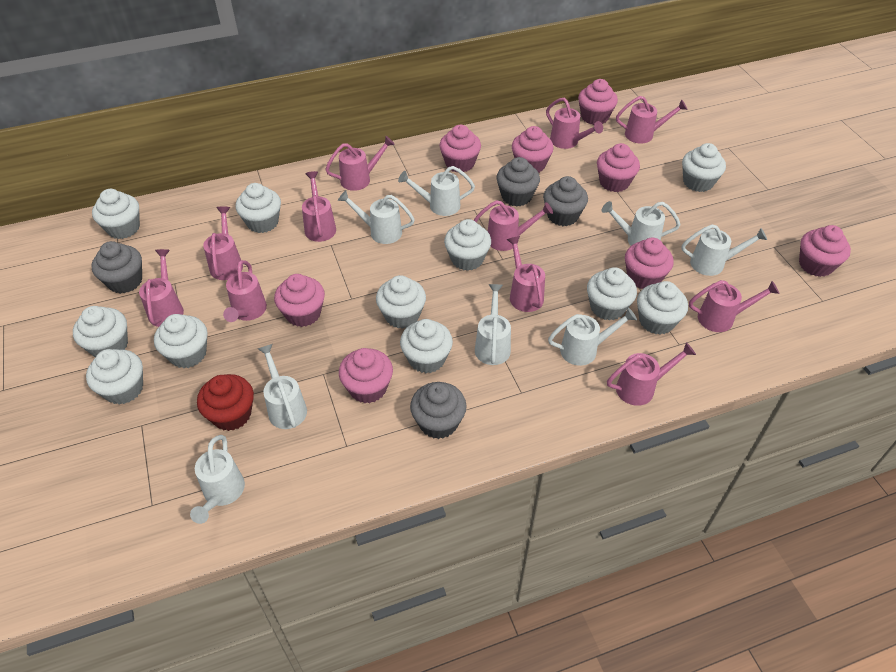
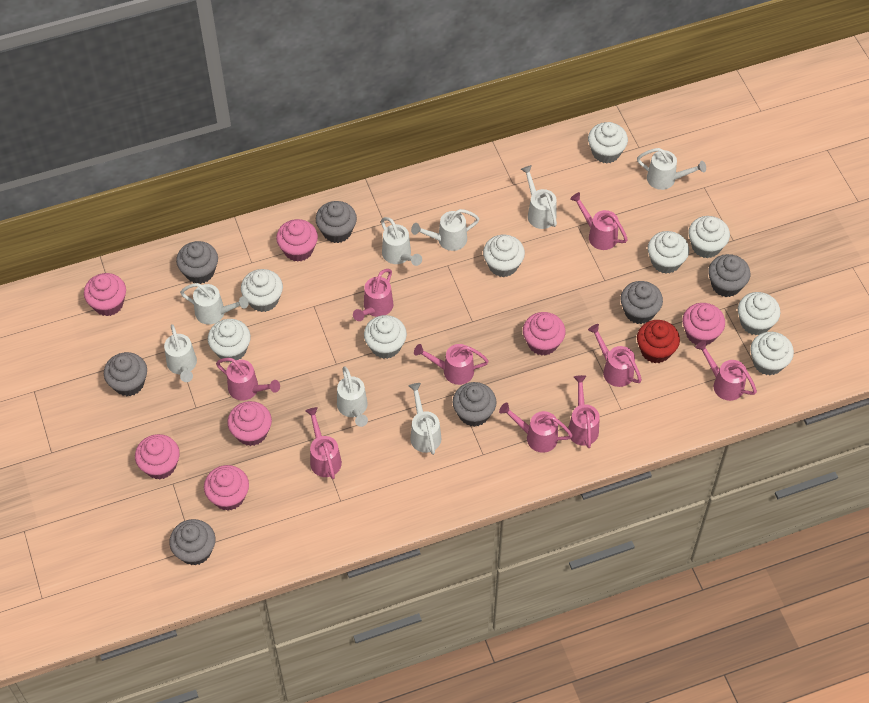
grey cupcake: [92,241,142,294] [410,382,467,439] [497,157,540,207] [543,176,588,226] = 4 -> [104,352,147,397] [169,519,215,566] [176,241,218,284] [316,201,357,243] [453,382,496,427] [620,281,663,324] [708,254,750,297] = 7
pink cupcake: [274,274,325,327] [339,348,393,403] [439,125,481,172] [512,126,554,173] [578,79,618,125] [597,143,640,192] [625,238,674,289] [799,225,851,277] = 8 -> [84,273,126,316] [135,434,180,480] [204,465,249,511] [227,401,272,446] [276,219,318,262] [523,312,566,356] [683,303,725,346] = 7
pink watering can: [139,249,184,327] [203,206,243,280] [223,260,267,322] [302,171,336,242] [325,136,395,191] [474,200,553,251] [506,236,545,312] [546,98,603,149] [607,342,696,406] [616,96,687,144] [689,280,779,332] = 11 -> [216,358,280,401] [306,407,342,479] [353,269,393,321] [414,344,489,385] [499,403,573,453] [568,375,600,448] [570,192,628,250] [588,324,642,387] [695,340,757,401] = 9
white cupcake: [73,306,128,357] [86,349,143,405] [92,189,140,239] [154,314,208,368] [235,183,281,233] [376,275,426,329] [400,319,453,373] [444,219,491,271] [587,267,637,320] [637,281,688,335] [682,143,726,192] = 11 -> [208,319,251,362] [241,269,283,312] [364,315,407,359] [483,235,525,277] [588,122,628,163] [648,231,689,274] [689,216,730,258] [738,292,780,335] [750,332,794,375] = 9

